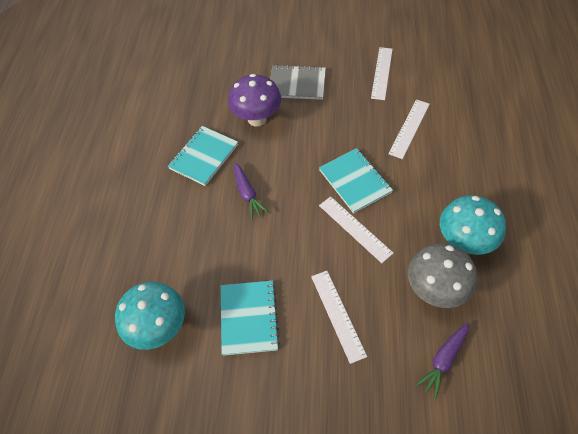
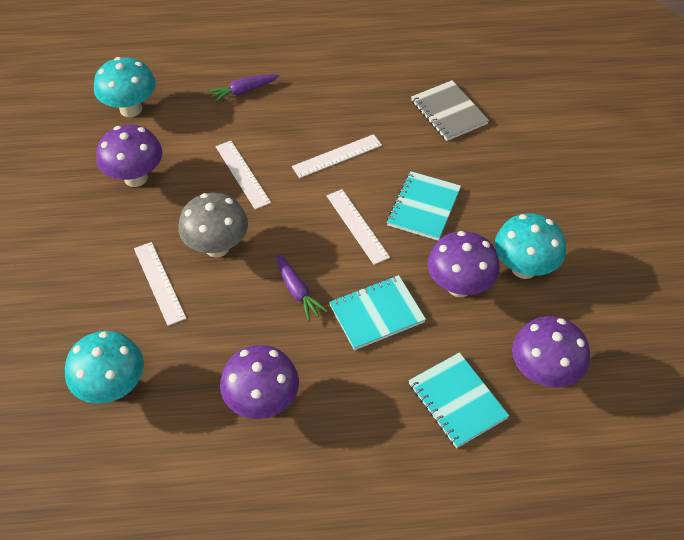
purple mushroom: [228,74,281,126] = 1 -> [96,125,163,187] [220,345,299,419] [428,231,500,297] [512,316,590,388] = 4
turquoise mushroom: [115,282,185,350] [440,195,506,255] = 2 -> [65,331,144,404] [94,57,156,117] [495,213,566,279] = 3

